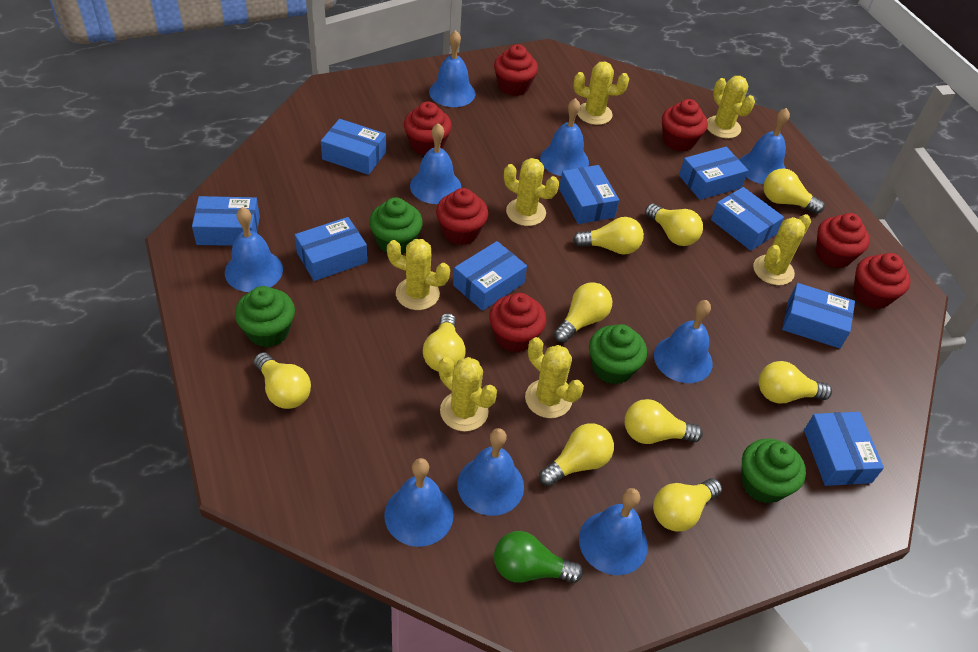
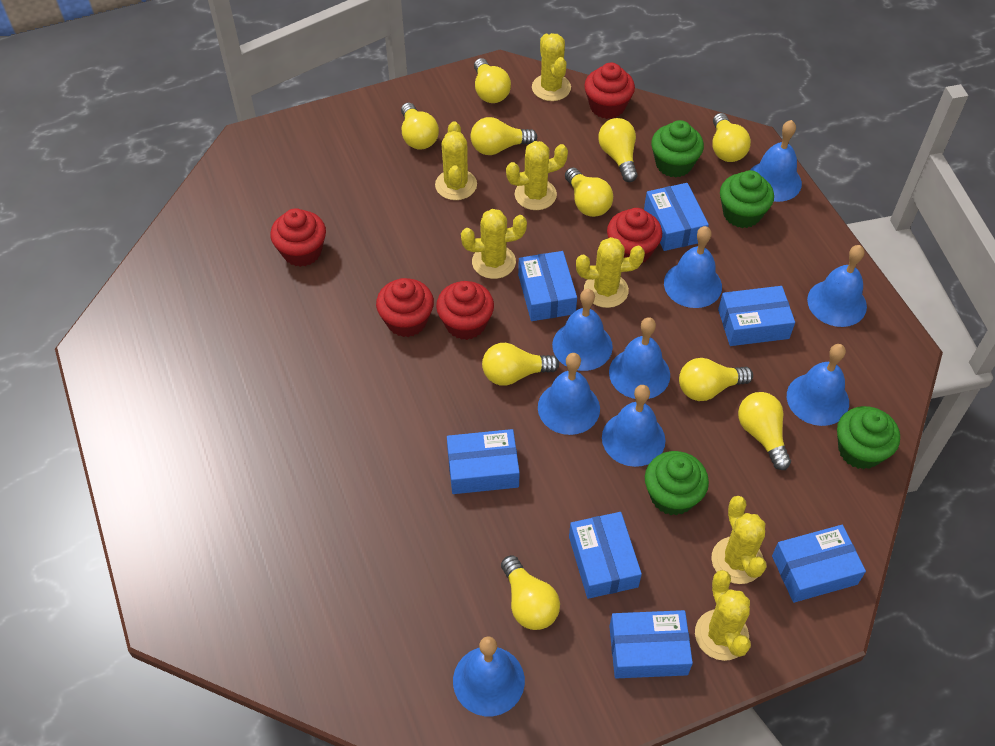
blue box: [192,196,260,246] [295,217,367,281] [321,119,386,175] [453,241,527,311] [559,165,619,224] [679,147,748,200] [711,187,784,251] [782,283,855,348] [804,412,884,486] = 9 -> [447,429,520,494] [518,251,577,321] [569,512,642,599] [609,610,693,679] [644,183,709,251] [718,286,795,346] [772,525,866,603] = 7
green light bulb: [494,531,583,583] = 1 -> none = 0
red cupcake: [404,101,452,156] [436,188,488,245] [489,293,547,353] [494,44,538,96] [662,99,708,152] [816,213,870,268] [853,253,910,309] = 7 -> [270,208,326,267] [376,278,434,337] [436,281,494,340] [584,62,635,119] [607,208,662,263] = 5

